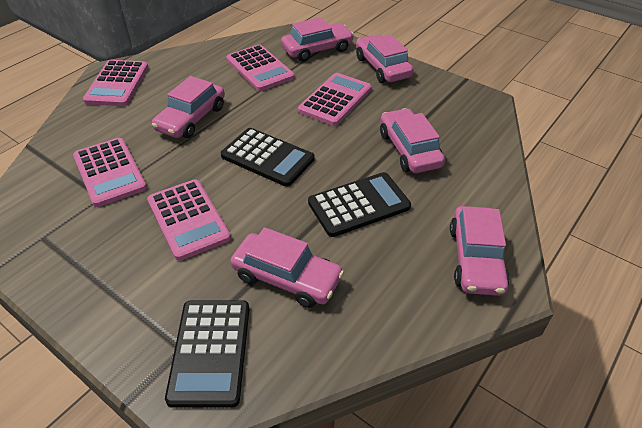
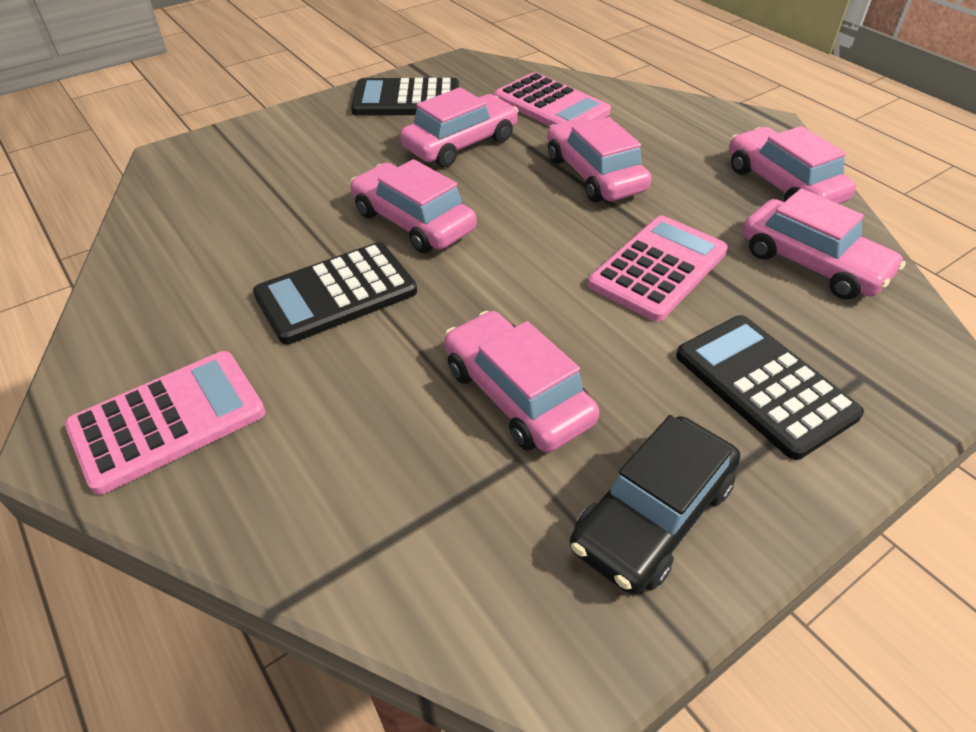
black car: none = 0 -> [570,415,740,595] = 1
pink calculator: [73,138,147,207] [83,60,148,106] [147,179,231,261] [226,45,294,91] [298,73,371,126] = 5 -> [65,351,265,495] [494,72,611,126] [588,215,728,321] = 3

